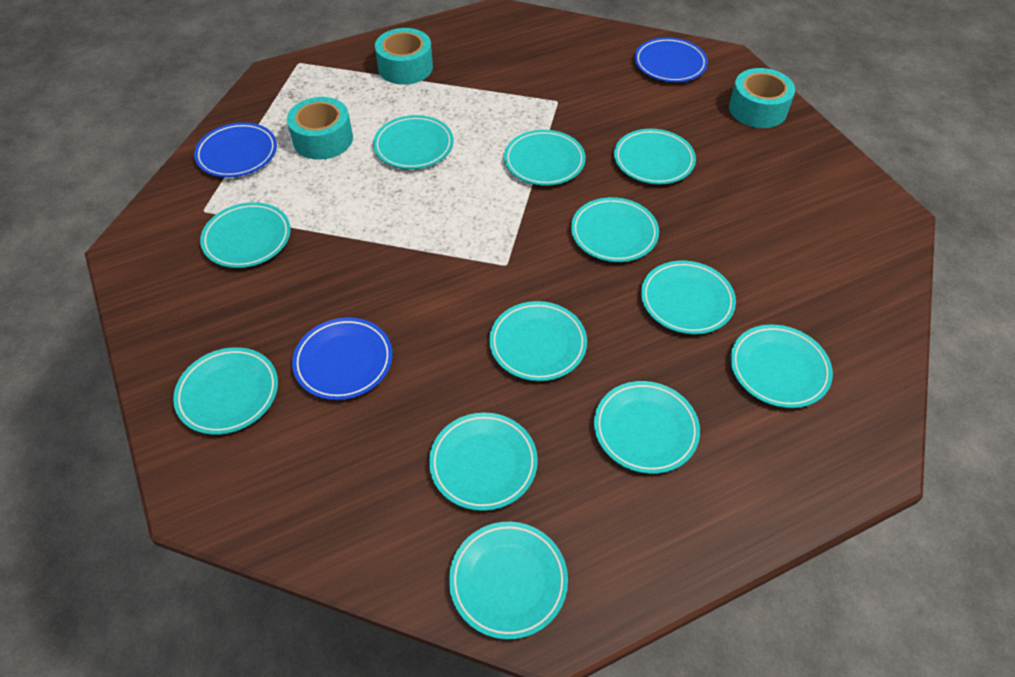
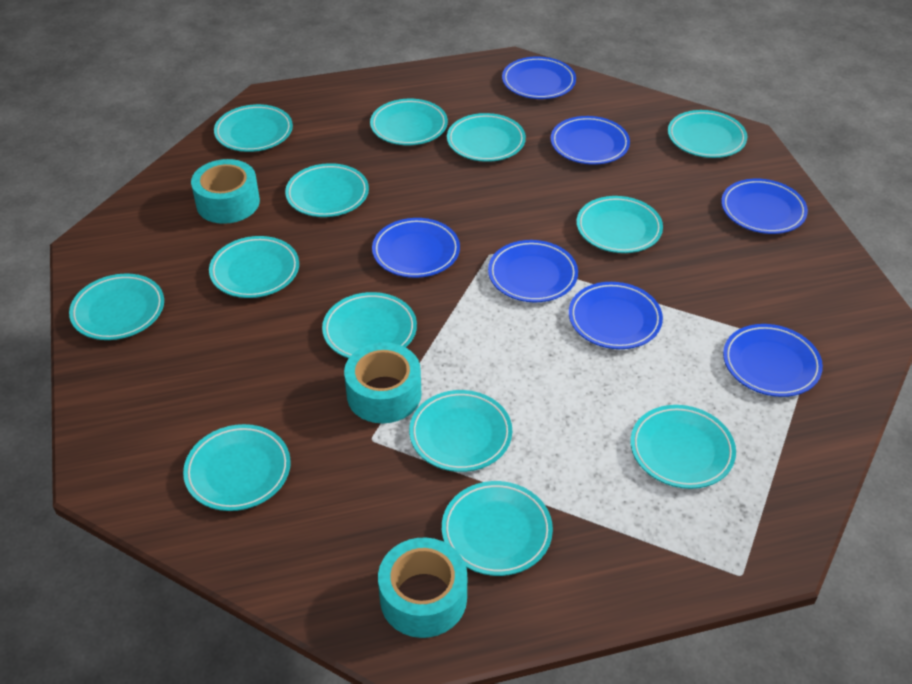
blue plate: [194,122,277,178] [292,317,392,400] [634,37,708,82] = 3 -> [372,218,460,278] [488,240,578,302] [502,56,576,99] [551,116,630,165] [569,282,663,349] [721,179,808,234] [723,324,823,397] = 7
turquoise plate: [173,347,278,435] [200,202,291,268] [373,115,453,169] [429,412,538,511] [449,522,568,640] [489,301,587,381] [504,130,586,186] [571,197,659,262] [594,381,700,474] [614,129,696,185] [641,261,736,335] [730,325,833,408] = 12 -> [69,274,164,340] [183,424,291,511] [209,236,299,298] [214,104,293,152] [285,163,369,217] [322,292,417,358] [370,99,448,145] [409,390,512,472] [442,481,553,576] [447,113,526,162] [576,196,663,253] [630,405,736,489] [668,110,747,158] = 13

